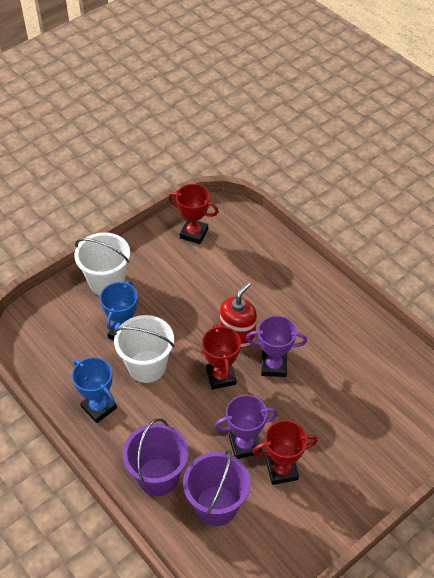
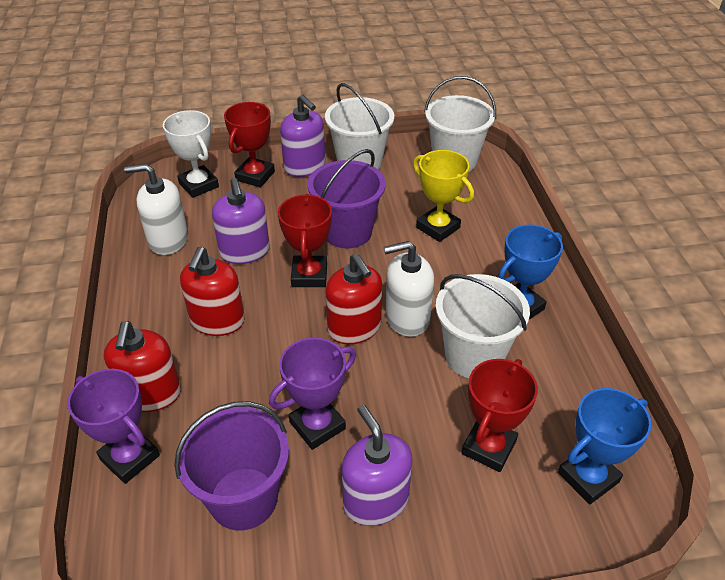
purple soap dispenser: none = 0 -> [212,178,270,264] [280,95,325,177] [342,405,412,526] = 3
red soap dispenser: [220,282,257,348] = 1 -> [104,321,181,412] [180,247,245,336] [325,254,382,344] = 3
white bucket: [74,232,130,295] [114,315,174,383] = 2 -> [325,83,394,170] [424,76,496,172] [436,274,530,378] = 3
white soap dispenser: none = 0 -> [124,164,188,255] [384,241,434,337] = 2
white trophy: none = 0 -> [163,110,219,198] = 1
yellow trophy: none = 0 -> [413,150,474,242] = 1

